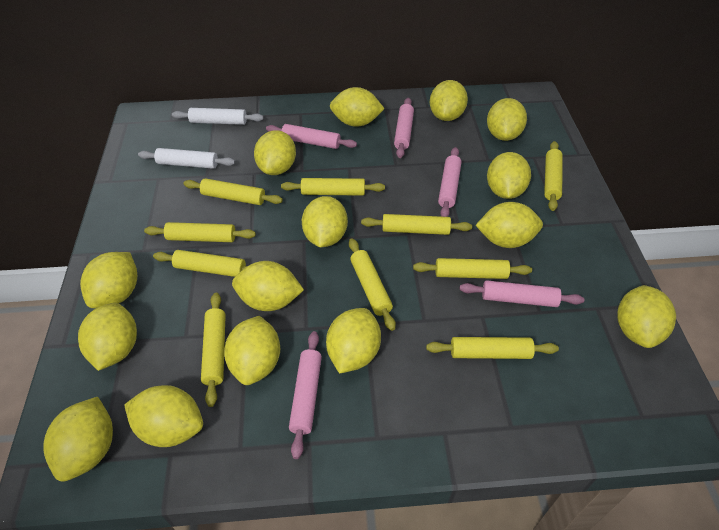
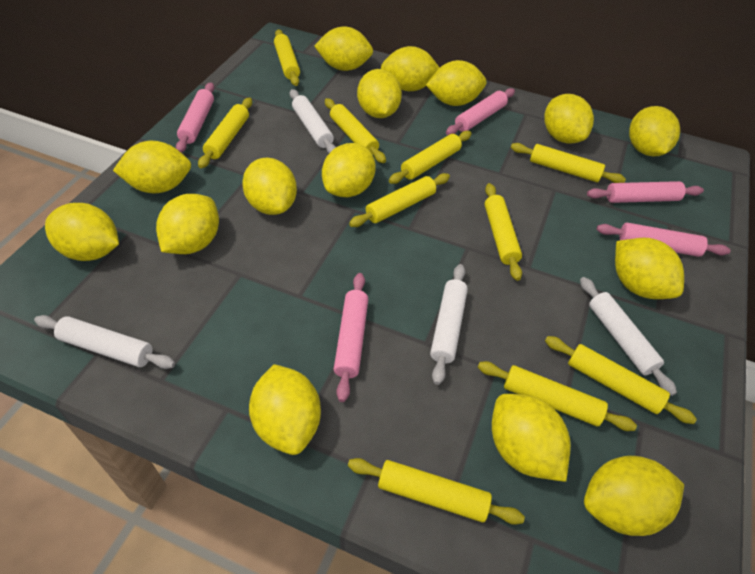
white rolling pin: [138,148,235,169] [172,108,263,125] = 2 -> [34,315,175,369] [290,89,336,153] [430,264,468,385] [580,277,677,396] = 4

